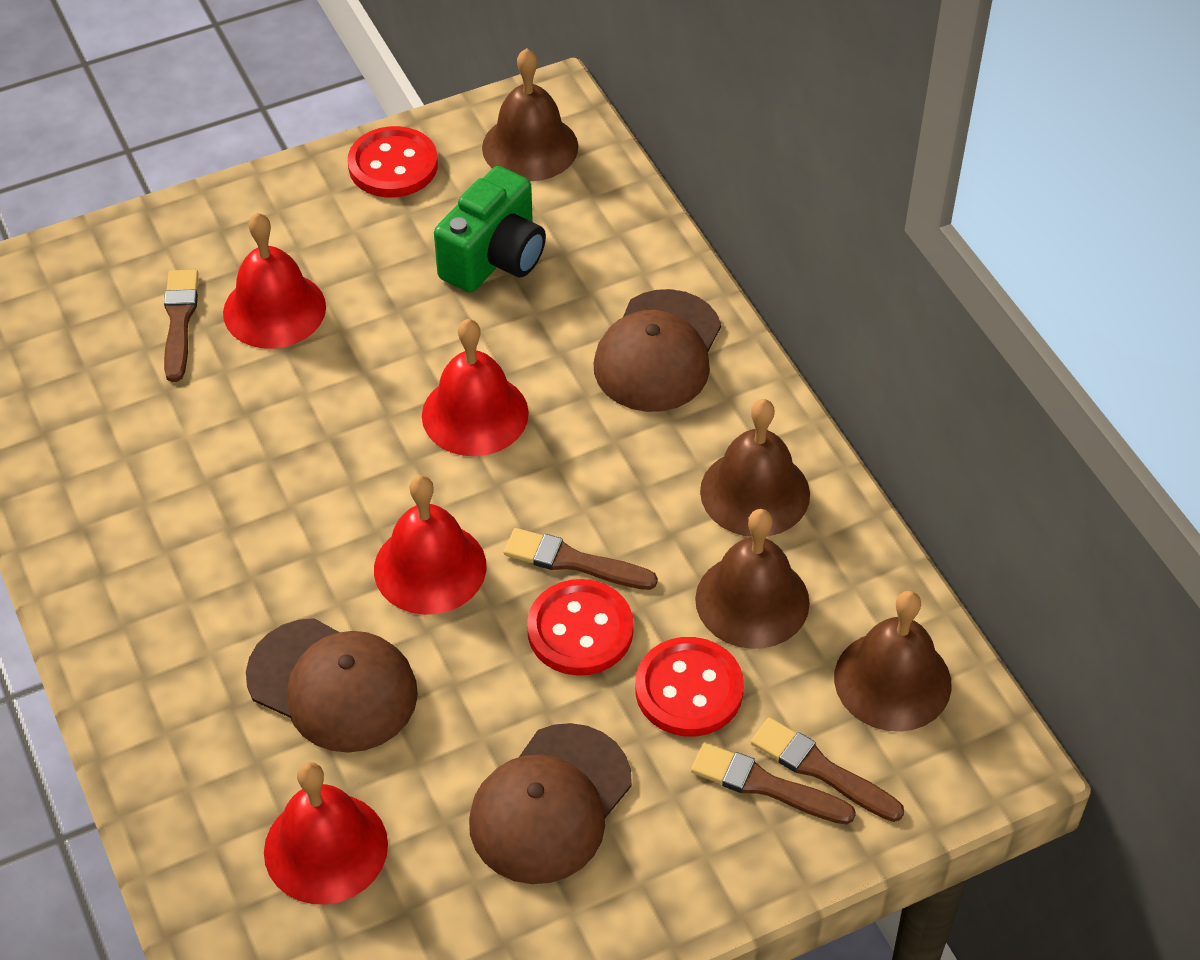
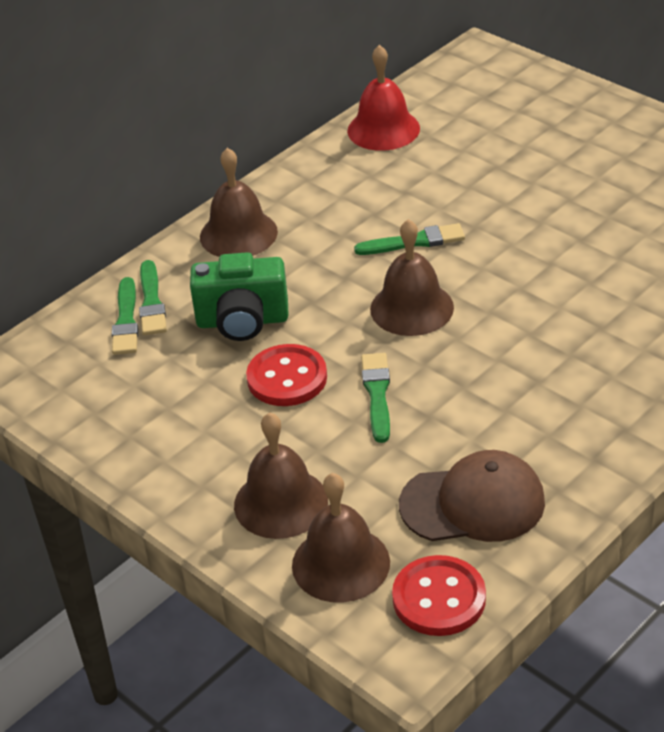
brown brush: [164,270,199,382] [504,528,658,590] [691,743,856,825] [751,718,904,822] = 4 -> none = 0
brown cap: [246,618,418,753] [469,723,632,884] [593,289,721,412] = 3 -> [399,450,545,542] = 1
green brush: none = 0 -> [112,277,138,355] [139,260,167,335] [354,223,465,255] [361,353,390,443] = 4
red bell: [223,213,326,349] [264,762,388,904] [374,475,487,615] [422,319,529,456] = 4 -> [347,45,420,151] = 1
red button: [348,126,438,198] [527,579,634,676] [635,637,744,736] = 3 -> [246,344,327,406] [392,555,486,636] = 2

